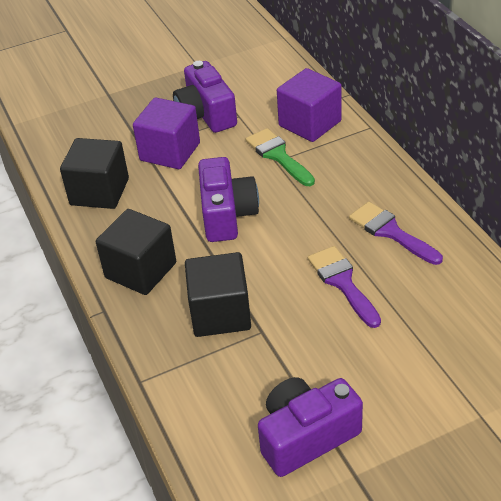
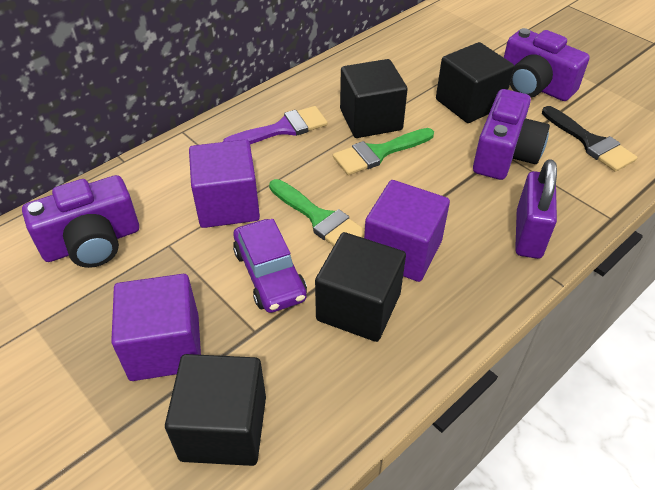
black brush: none = 0 -> [542,106,637,172] = 1
black cube: [60,138,129,209] [96,209,176,295] [185,252,251,337] = 3 -> [165,354,266,466] [315,232,406,342] [340,59,407,138] [436,42,514,123] = 4
green brush: [246,128,315,186] = 1 -> [269,179,365,246] [333,128,434,175] = 2
purple brush: [308,246,381,328] [349,202,443,265] = 2 -> [223,106,328,144] = 1
purple car: none = 0 -> [233,219,307,313] = 1
purple cube: [133,98,200,169] [277,68,342,142] = 2 -> [111,274,201,381] [189,139,260,228] [364,180,450,282] = 3
purple padlock: none = 0 -> [515,159,557,259] = 1

